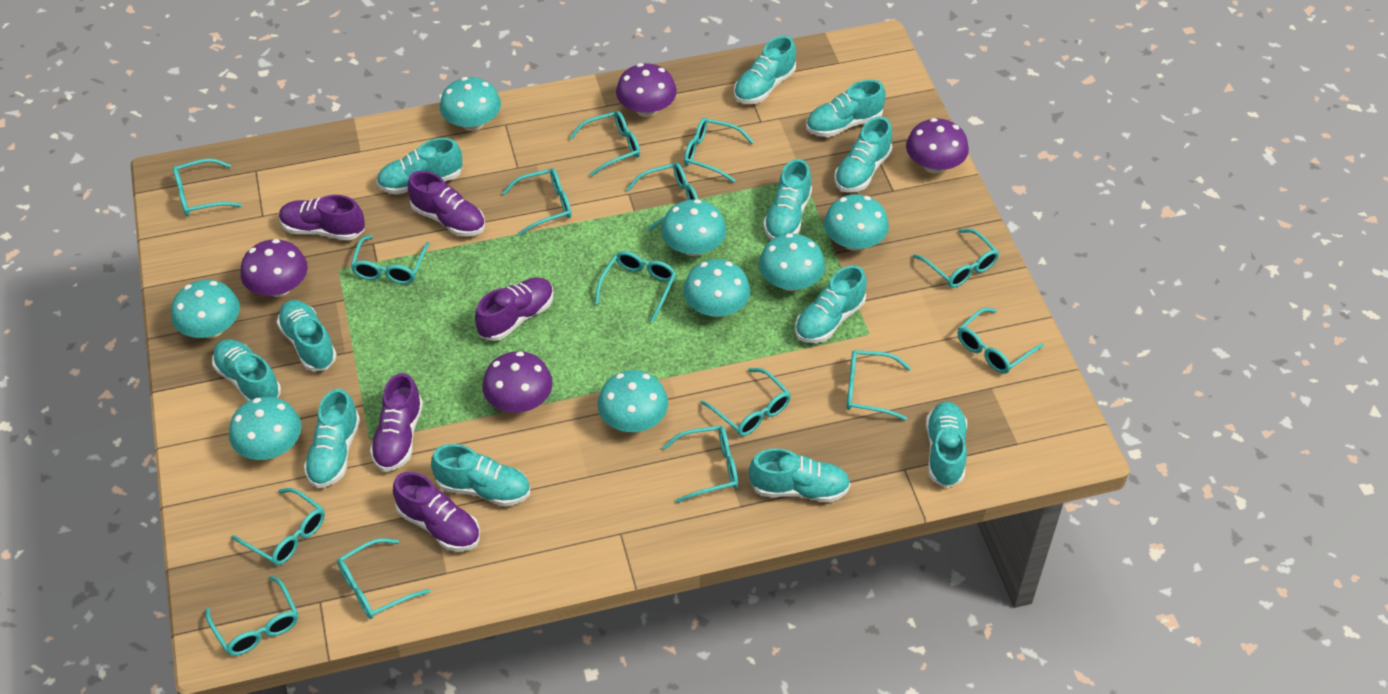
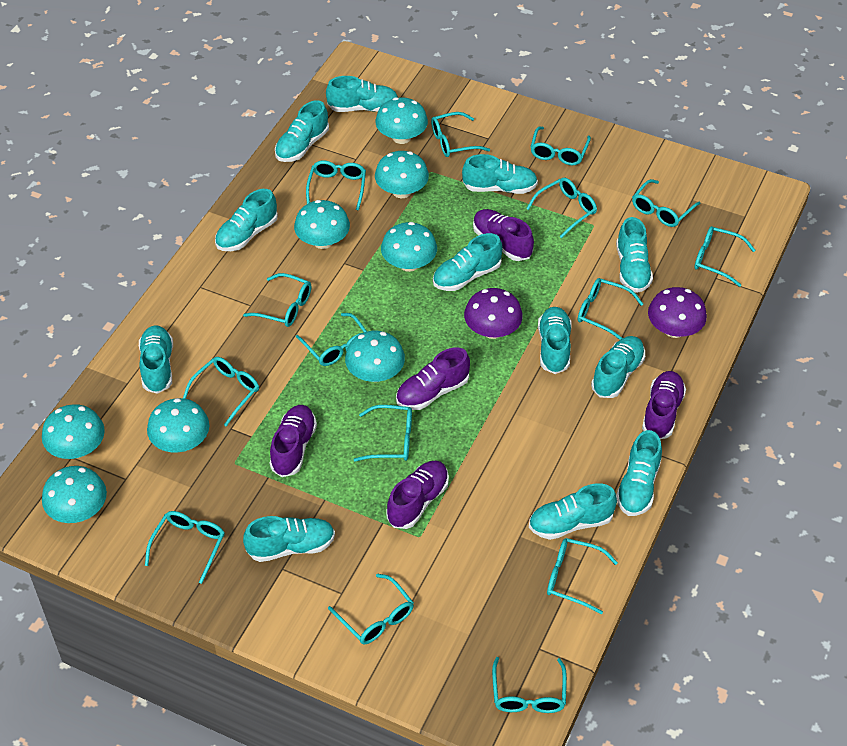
purple mushroom: [240,239,308,297] [482,351,553,413] [616,63,677,117] [906,118,969,173] = 4 -> [464,288,523,339] [648,287,707,338] = 2

